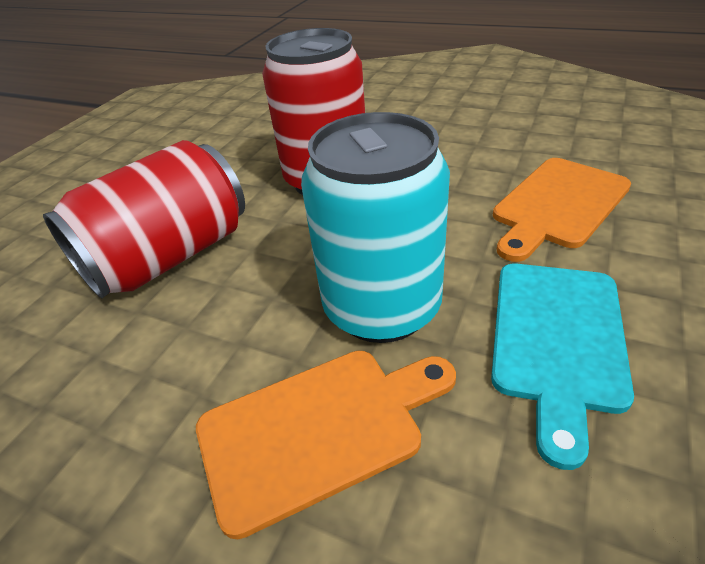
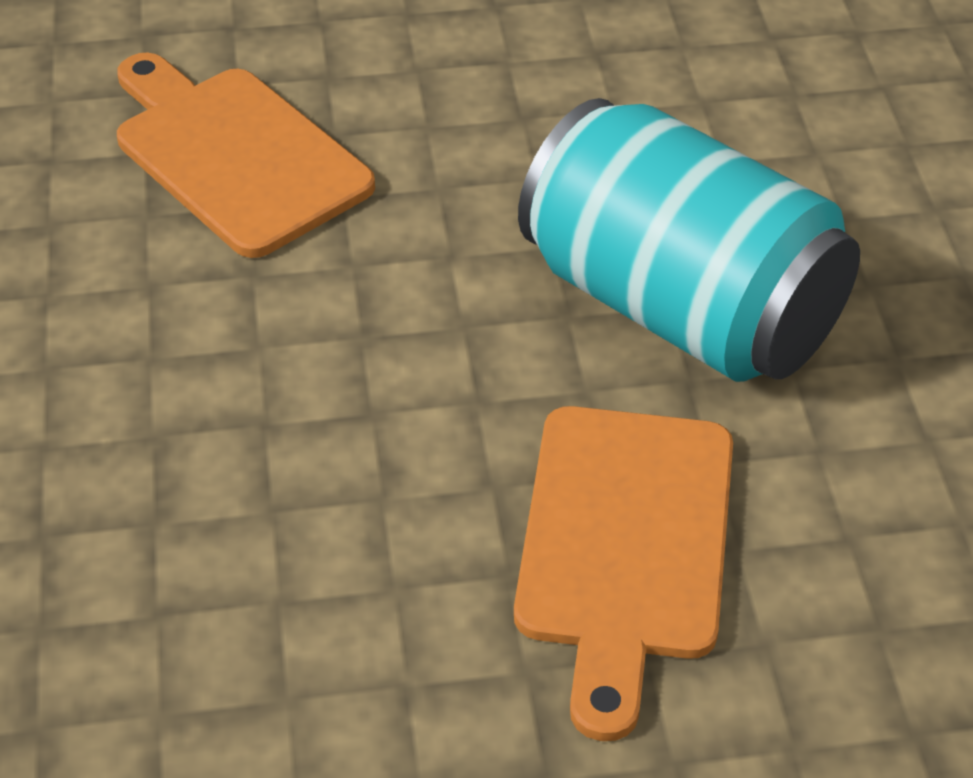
red can: [43,140,245,298] [262,28,365,195] = 2 -> none = 0
turquoise cutting board: [491,264,634,470] = 1 -> none = 0

